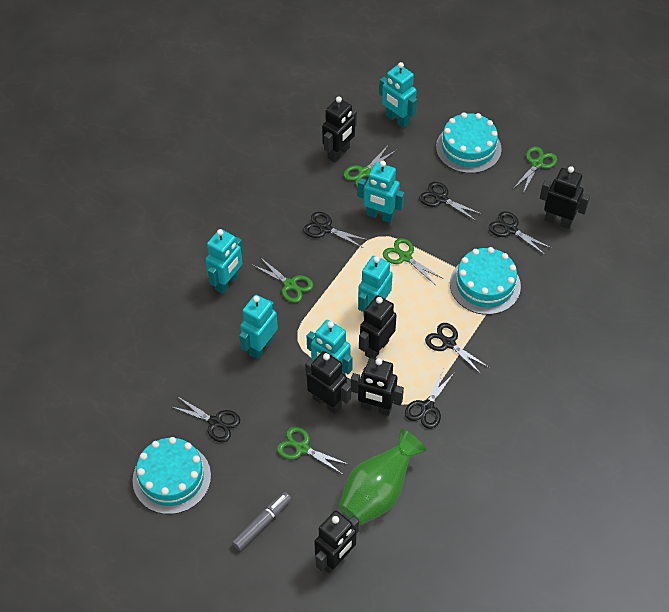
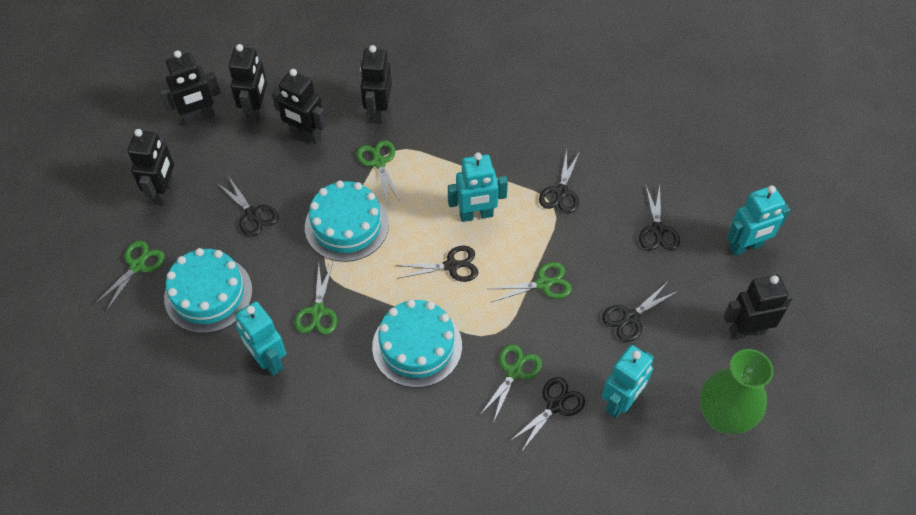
grey marker: [232,492,291,551] = 1 -> none = 0
turquoise robot: [205,229,243,294] [239,295,278,359] [307,320,353,375] [357,161,404,223] [358,256,393,317] [379,62,417,128] = 6 -> [235,301,286,375] [448,152,508,222] [602,345,654,418] [727,185,790,256] = 4

